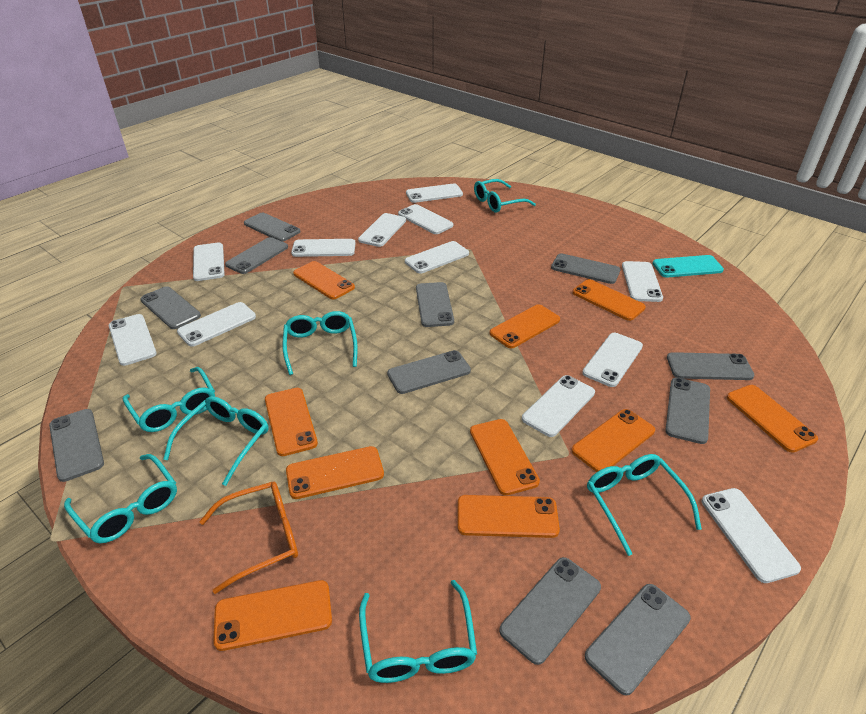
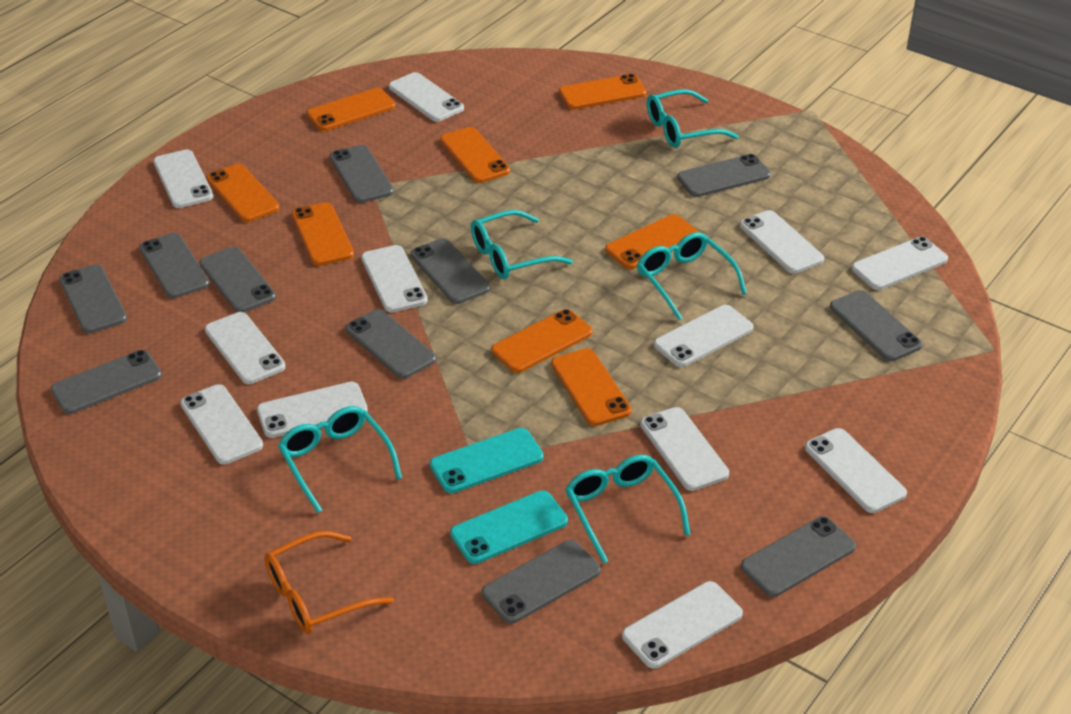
orange phone: [213,580,332,651] [265,388,318,456] [286,446,384,499] [293,261,355,299] [458,495,560,538] [470,419,540,495] [489,304,560,348] [571,409,655,472] [572,279,646,321] [727,385,818,453] = 10 -> [206,164,280,222] [292,202,354,266] [307,88,395,131] [440,127,510,183] [491,309,592,373] [551,348,632,426] [559,74,647,110] [605,214,699,269] = 8
turquoise glasses: [64,454,177,543] [123,367,215,432] [163,396,269,486] [282,311,358,375] [359,580,477,683] [474,179,536,213] [587,454,702,556] = 7 -> [278,406,402,513] [471,210,573,279] [565,455,690,564] [637,232,747,320] [647,89,738,148] = 5
turquoise phone: [652,255,724,278] = 1 -> [430,428,544,493] [450,490,568,564] = 2

